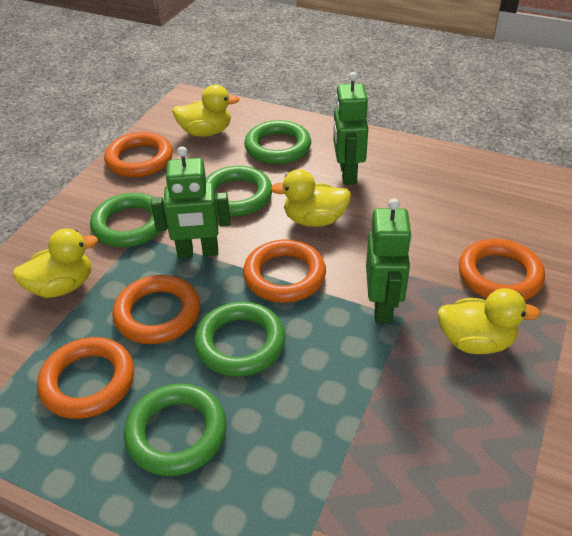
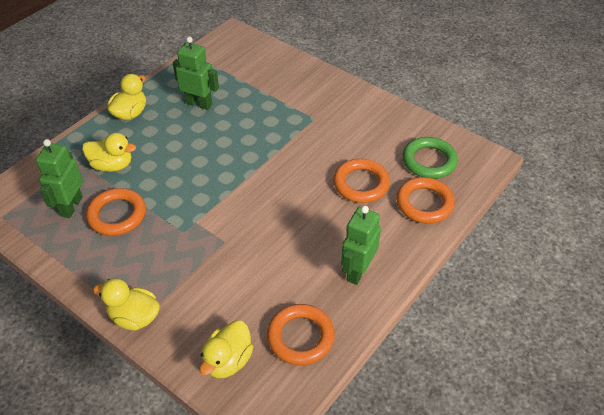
green ring: [90,193,161,247] [124,384,226,476] [194,302,285,377] [206,166,272,216] [244,120,311,164] = 5 -> [403,137,458,179] = 1
orange ring: [37,337,134,419] [104,132,173,177] [112,275,200,344] [243,239,326,303] [459,239,545,301] = 5 -> [86,188,146,236] [267,304,335,365] [333,159,390,203] [396,177,455,223] = 4

